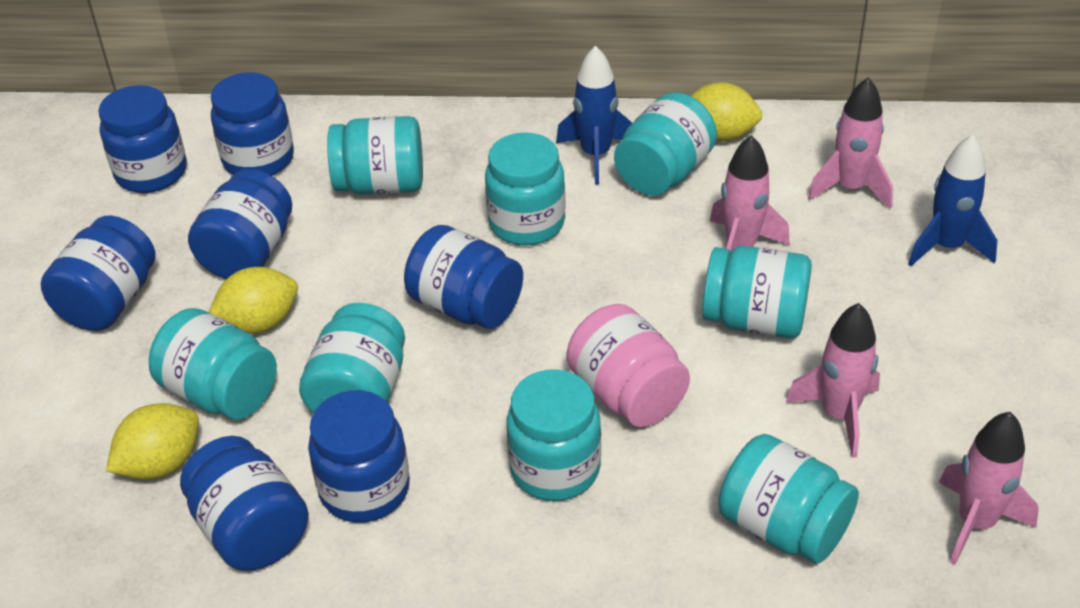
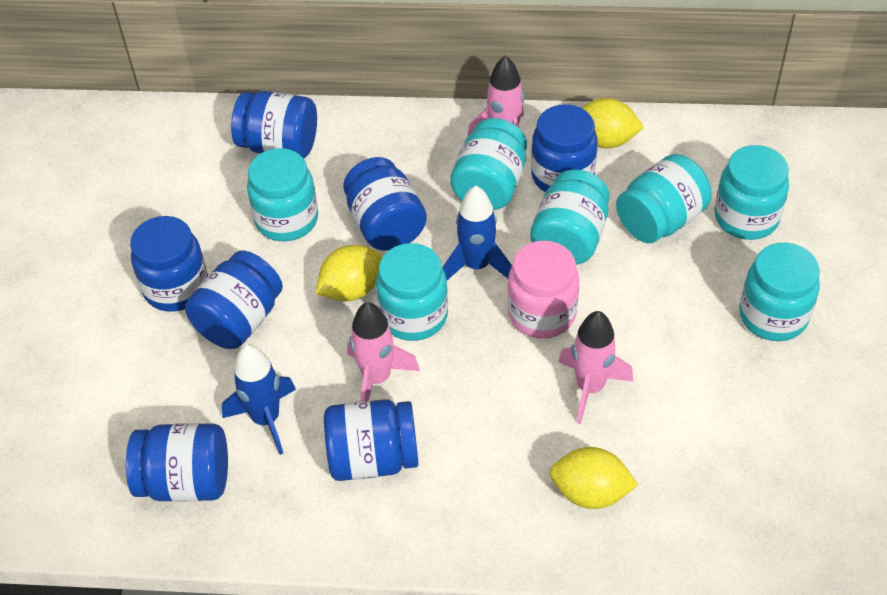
pink rocket: [710,135,790,252] [786,303,880,458] [808,77,893,209] [939,412,1039,565] = 4 -> [347,302,420,401] [467,56,526,162] [558,311,633,424] = 3
turquoise jar: [149,308,277,420] [299,303,405,414] [327,116,423,195] [485,133,566,246] [506,370,601,501] [614,92,717,196] [702,246,812,338] [718,434,859,564] = 8 -> [247,148,318,241] [376,243,448,341] [450,118,527,210] [530,170,610,265] [616,154,712,243] [715,145,789,240] [739,243,820,341] = 7

